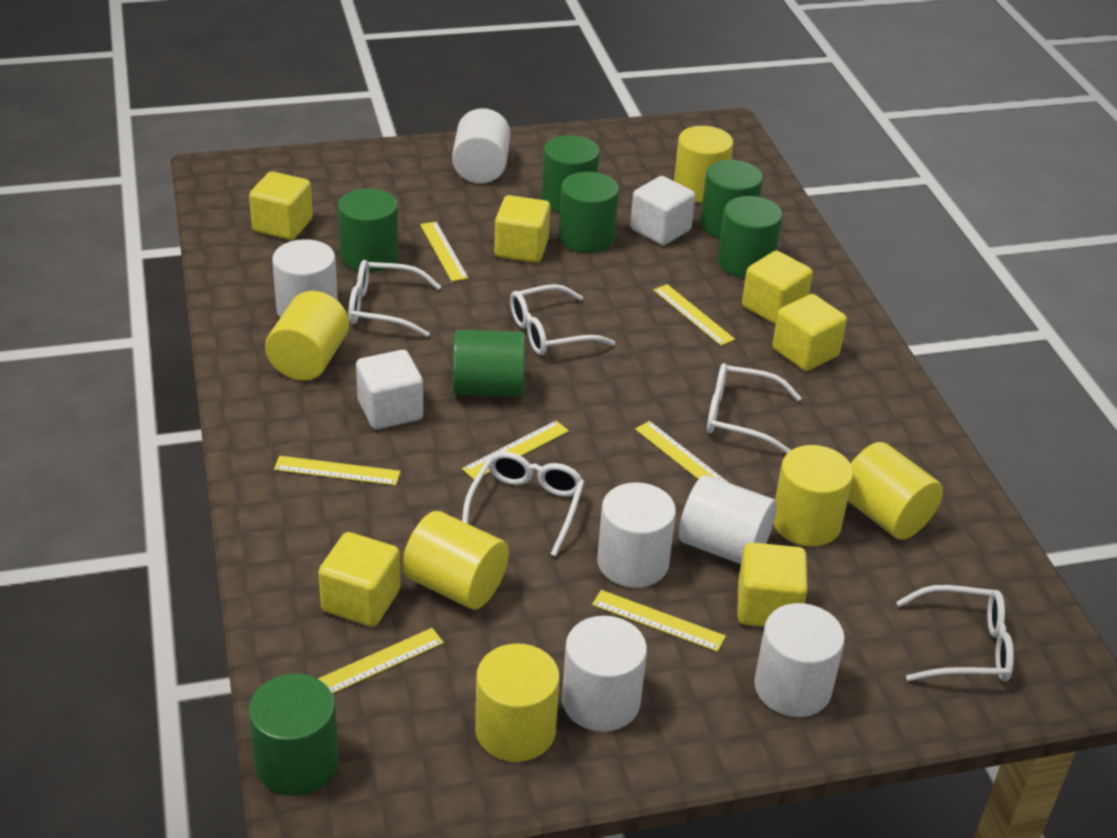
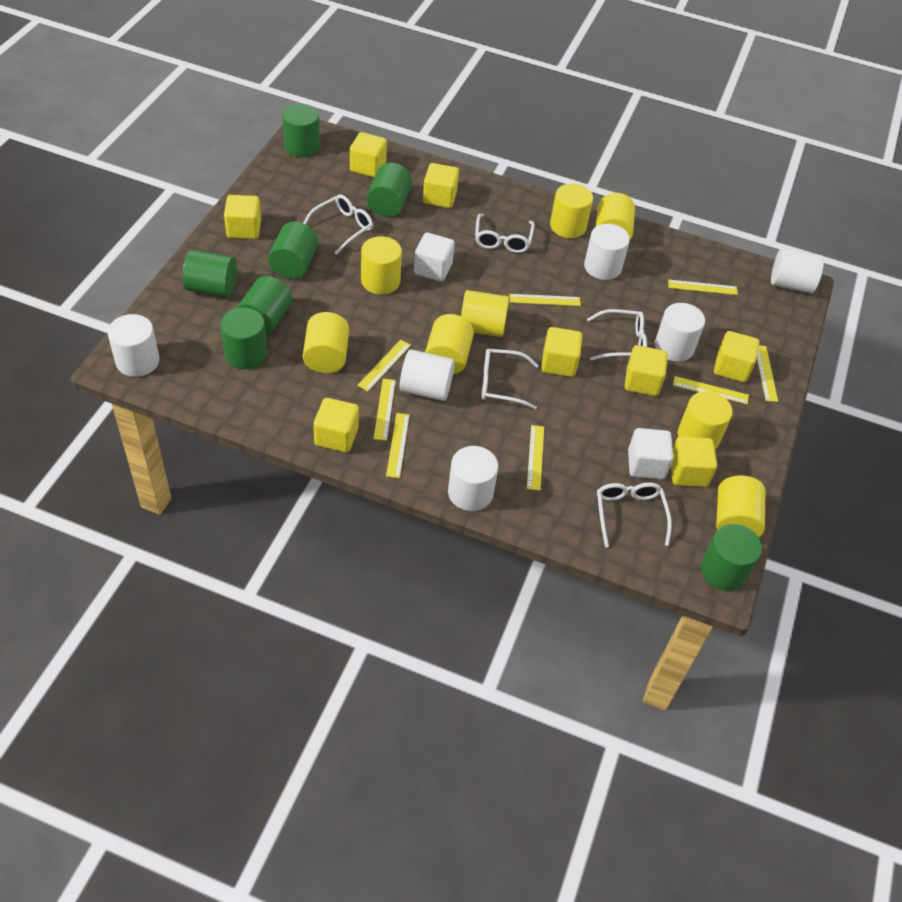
yellow cube: [249,171,313,240] [318,532,400,627] [494,195,550,263] [737,542,808,627] [742,251,813,325] [772,294,847,371] = 6 -> [224,195,261,239] [313,398,359,452] [350,132,387,177] [423,163,459,208] [541,327,582,377] [625,345,668,396] [671,436,717,487] [714,331,759,382] = 8
yellow cylinder: [265,291,349,381] [402,511,509,609] [475,643,560,762] [674,126,733,203] [773,445,853,547] [848,442,943,540] = 6 -> [303,312,349,373] [361,236,402,295] [425,314,474,374] [461,290,509,337] [550,183,593,238] [596,193,635,240] [678,391,732,449] [716,475,766,538] = 8
yellow ruler: [274,456,401,485] [318,628,444,693] [420,222,468,282] [462,421,569,479] [592,590,726,652] [635,421,729,483] [654,284,735,346] = 7 -> [357,340,411,391] [373,379,396,441] [386,413,410,478] [509,294,581,306] [527,425,544,491] [668,279,738,295] [673,376,749,404] [757,346,778,402] = 8

